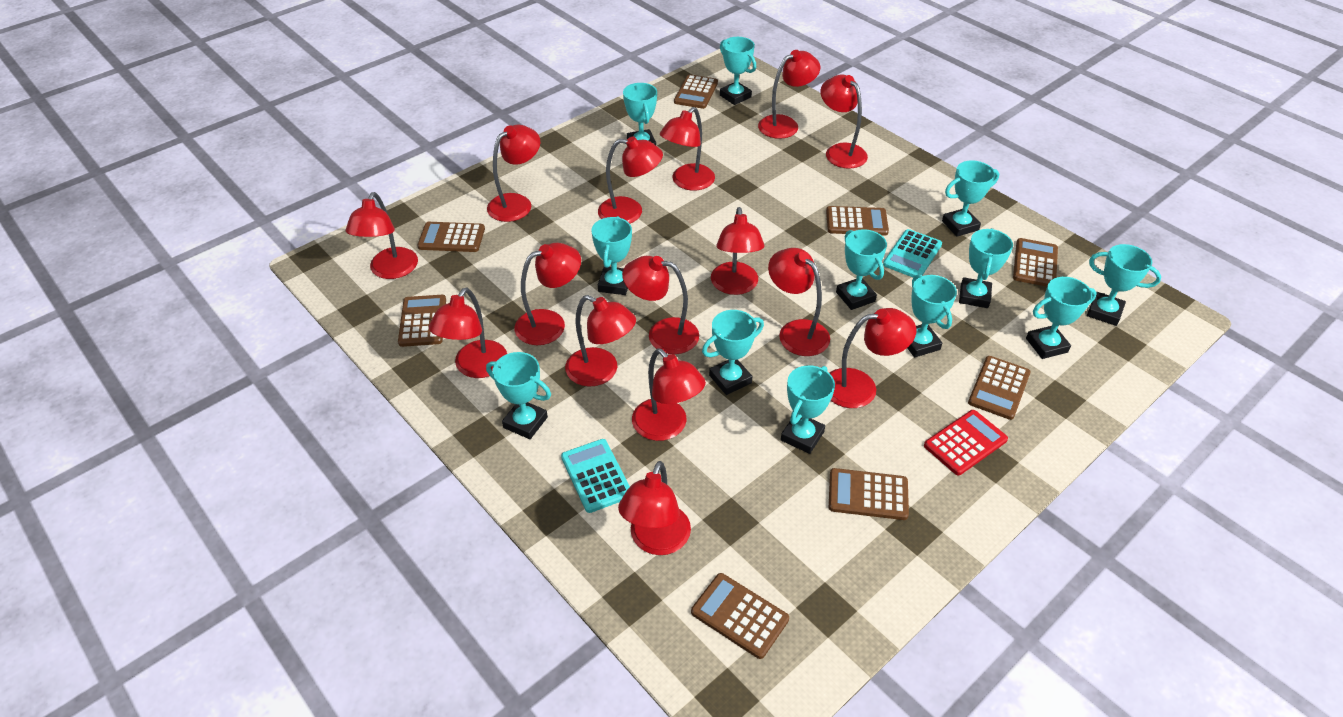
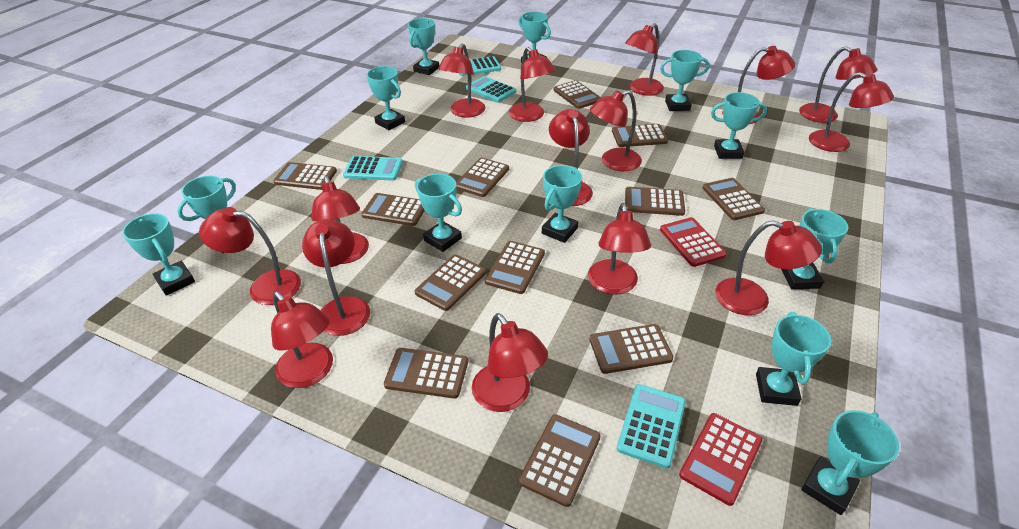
brown calculator: [398,295,446,347] [417,222,485,252] [674,74,718,109] [691,573,789,659] [826,206,889,235] [829,468,909,520] [968,356,1031,420] [1013,238,1058,287] = 8 -> [273,162,337,190] [361,193,425,226] [384,348,468,399] [415,255,486,311] [456,158,509,197] [485,241,545,294] [519,414,601,507] [554,80,601,109] [589,324,674,374] [612,124,668,147] [625,187,685,216] [703,178,765,220] = 12
red calculator: [924,410,1008,475] = 1 -> [660,217,727,267] [679,413,762,506] = 2
turquoise calculator: [561,439,630,513] [883,229,942,277] = 2 -> [343,156,403,181] [459,56,501,76] [466,76,516,102] [617,384,686,469] = 4

